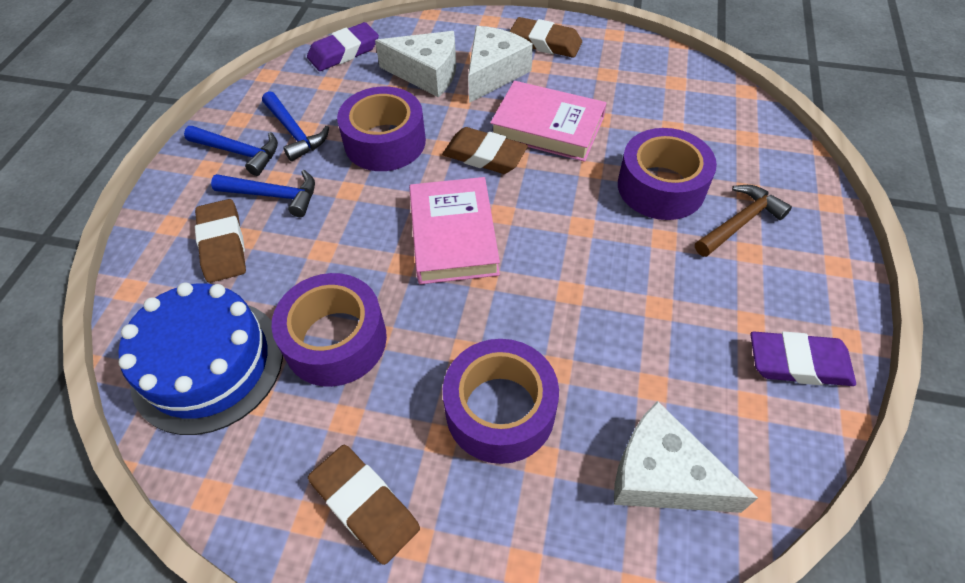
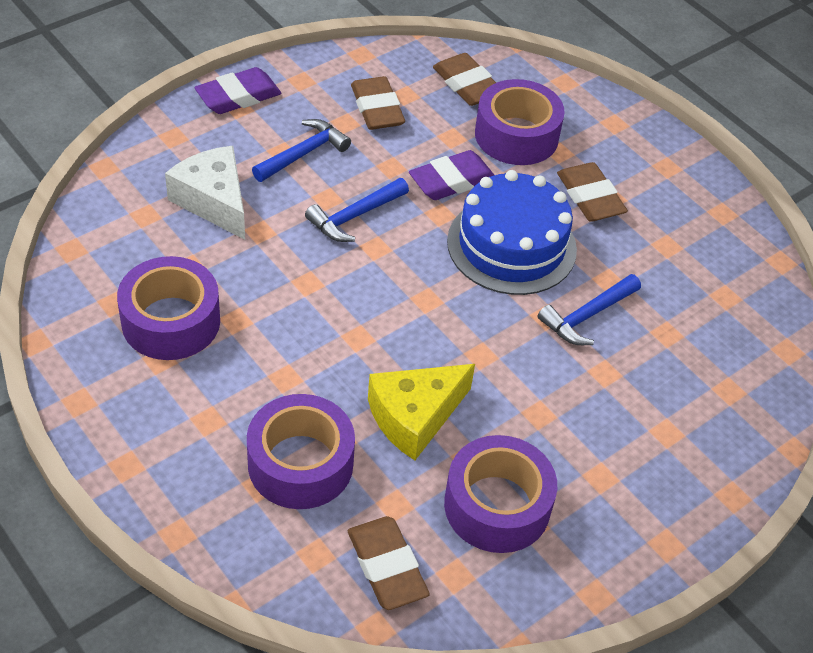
brown hammer: [695,185,792,257] = 1 -> none = 0
pink book: [409,177,500,284] [490,81,607,162] = 2 -> none = 0
white cheese: [375,31,456,97] [468,26,533,103] [614,401,758,513] = 3 -> [165,146,245,240] = 1
yellow cheese: none = 0 -> [368,364,475,460] = 1

